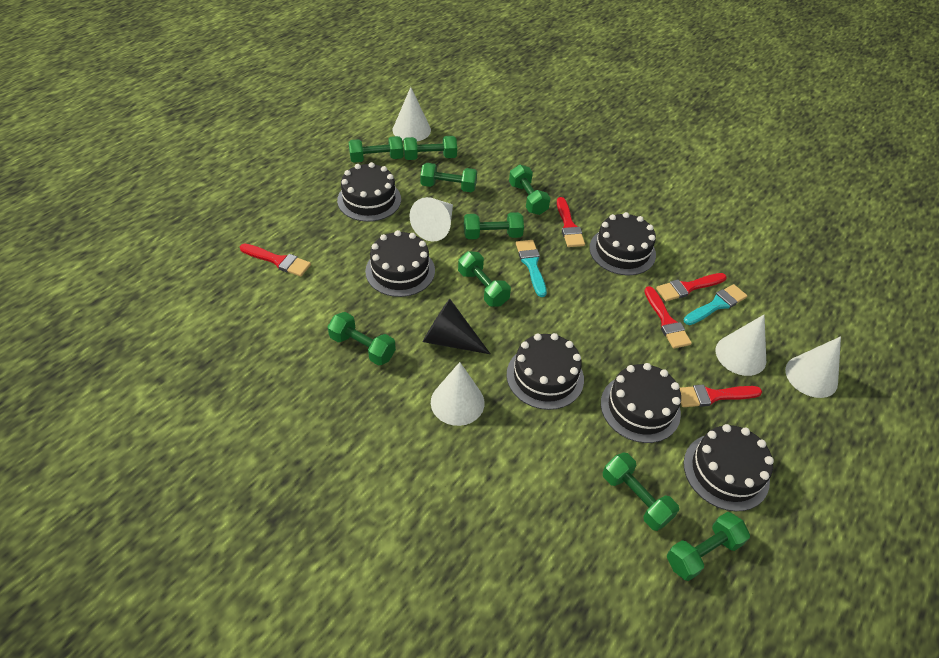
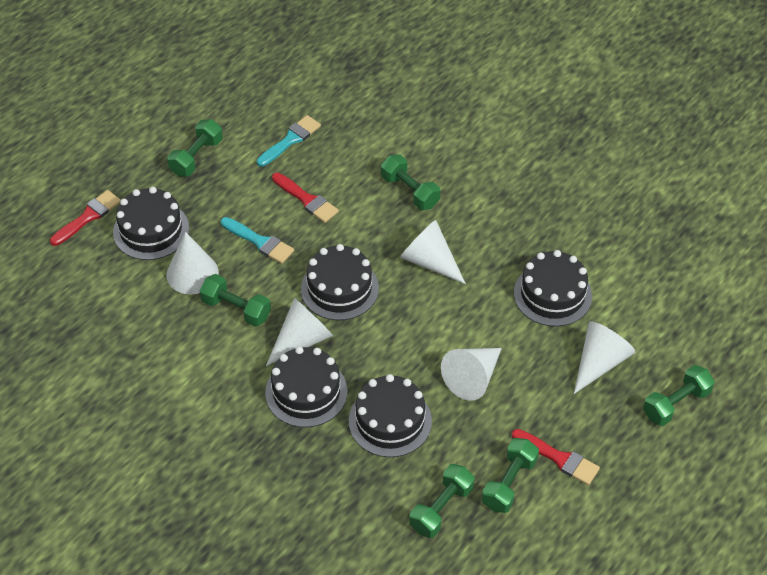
black cake: [337,162,401,222] [365,230,435,297] [507,333,584,410] [589,212,656,275] [601,363,681,443] [683,424,774,511] = 6 -> [113,187,189,260] [265,346,348,427] [301,244,379,320] [349,374,432,457] [514,250,592,327] = 5
black cone: [423,299,490,354] = 1 -> none = 0
green dumbbell: [328,312,396,365] [349,136,404,163] [403,136,457,160] [420,163,477,192] [458,251,511,307] [464,212,524,239] [509,165,550,215] [603,452,679,531] [667,512,750,581] = 9 -> [167,119,223,176] [200,274,271,327] [381,154,440,210] [409,464,474,538] [482,438,539,513] [643,365,715,426] = 6
red brush: [240,244,311,277] [557,197,585,247] [644,286,692,348] [656,273,727,301] [680,385,762,407] = 5 -> [50,190,121,246] [272,173,339,223] [512,429,600,485] = 3

